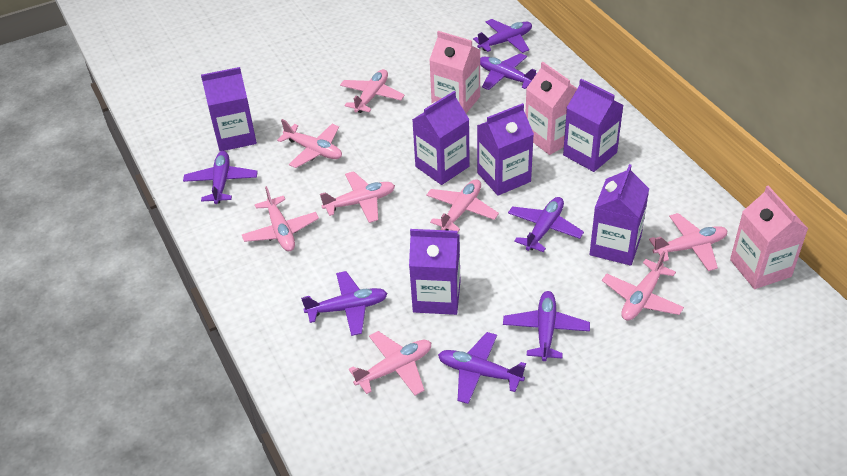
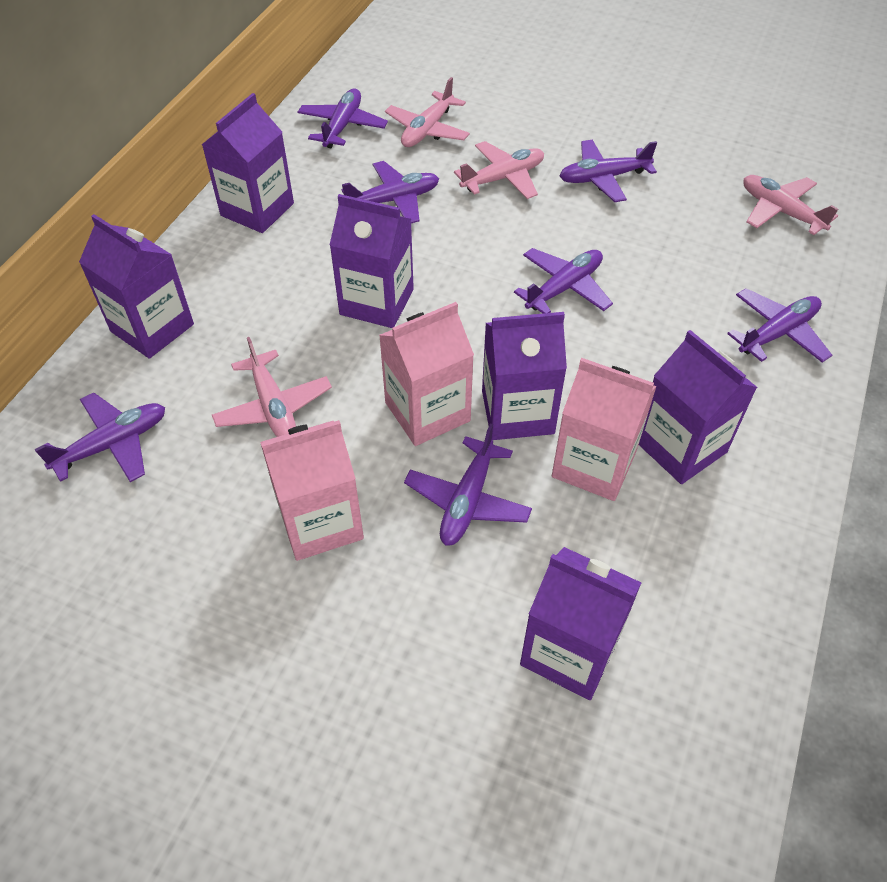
pink plane: [242,186,319,251] [277,119,342,168] [320,171,395,223] [340,69,405,113] [349,331,431,396] [426,179,499,232] [602,251,684,321] [649,213,727,271] = 8 -> [212,337,332,437] [385,77,470,147] [454,141,544,199] [743,175,838,235] = 4

